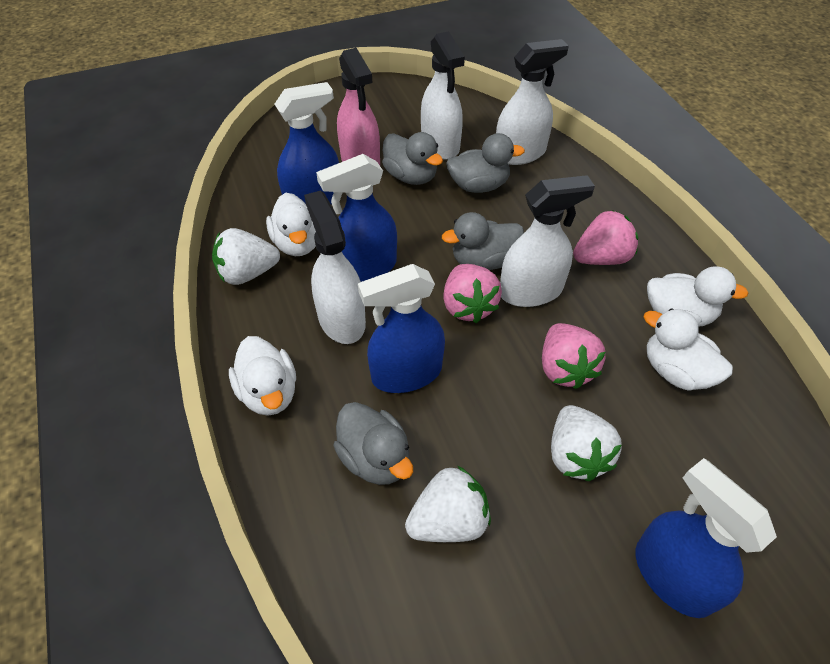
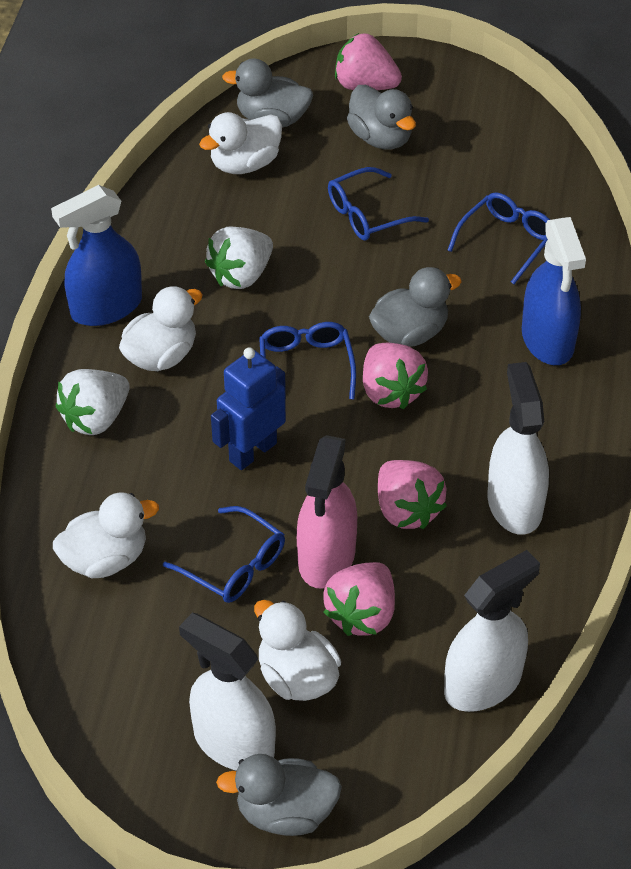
blue glasses: none = 0 -> [163,506,285,603] [259,322,356,400] [328,167,429,240] [448,192,550,284] = 4
blue robot: none = 0 -> [211,347,286,470] = 1
blue spray bottle: [275,82,339,205] [316,154,397,282] [358,264,445,393] [635,458,777,618] = 4 -> [51,185,142,326] [522,217,586,365] = 2
pink strawberry: [443,264,502,323] [542,323,605,389] [573,210,638,265] = 3 -> [323,562,395,636] [335,33,402,90] [363,343,428,409] [378,460,447,529] = 4
white spray bottle: [304,190,366,344] [421,31,465,160] [496,39,569,165] [500,175,595,307] = 4 -> [179,613,276,771] [444,550,540,712] [488,362,549,535] = 3
white strawberry: [212,228,280,285] [405,465,491,542] [551,405,621,481] = 3 -> [55,369,129,435] [205,227,273,289] = 2

